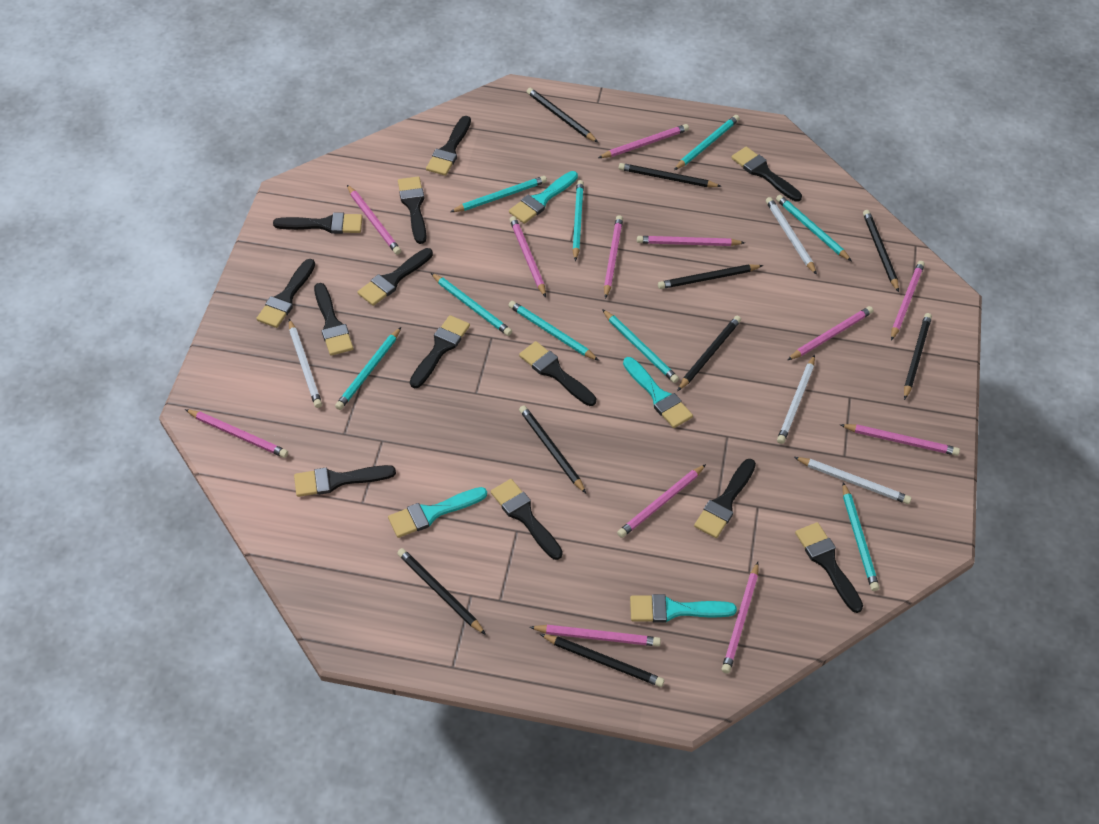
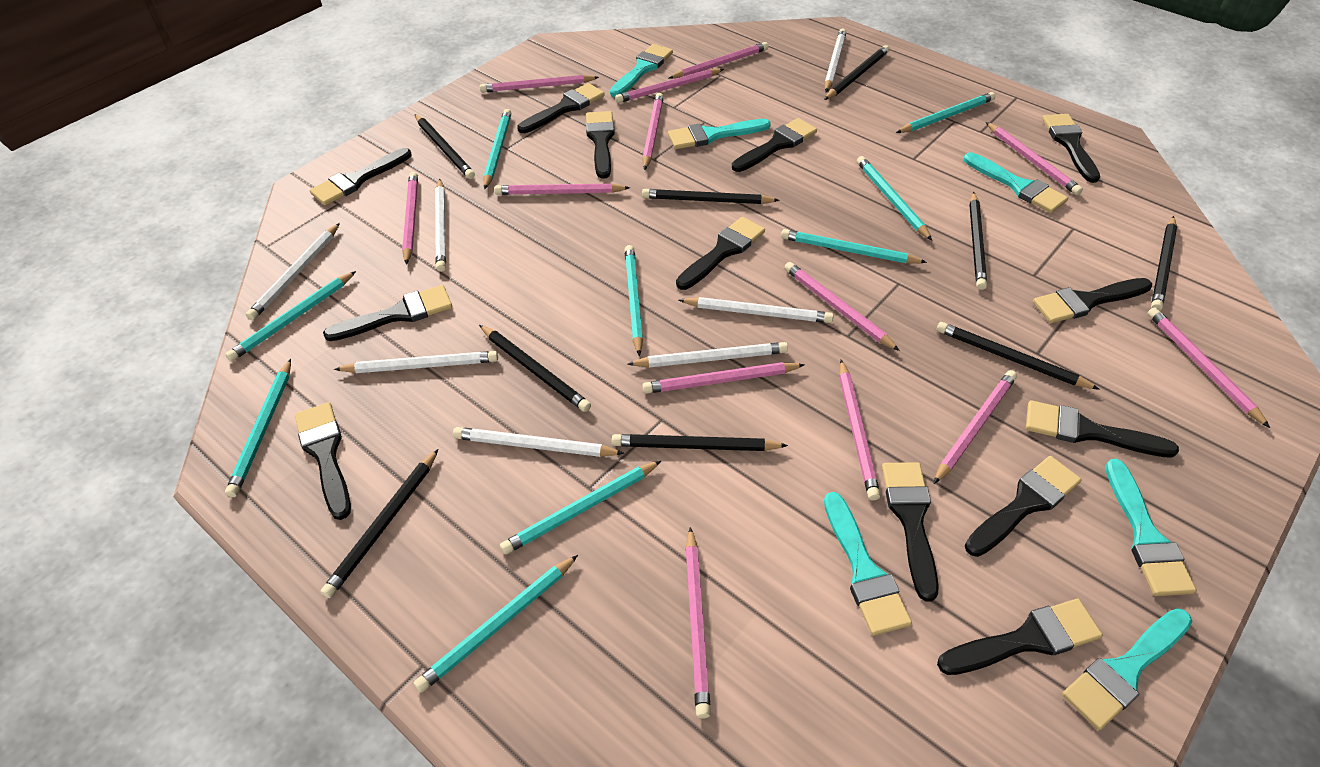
pink pencil: [185,409,288,458] [347,185,401,255] [510,216,546,297] [529,625,661,646] [598,124,689,158] [604,215,623,299] [617,464,706,538] [637,236,745,246] [722,562,759,674] [788,306,873,360] [841,424,960,456] [891,261,925,341] = 12 -> [402,172,418,265] [480,75,599,93] [494,183,630,195] [615,69,724,103] [642,93,664,170] [642,362,805,394] [669,42,769,79] [685,527,711,719] [784,262,900,351] [839,360,880,501] [934,370,1017,484] [986,122,1083,195] [1147,307,1270,428] = 13
turquoise brush: [388,487,487,538] [509,171,578,224] [623,357,693,428] [630,594,737,623] = 4 -> [610,44,673,97] [668,119,771,149] [824,492,912,636] [964,153,1068,213] [1062,608,1192,730] [1105,459,1197,596] = 6
white pencil: [289,319,322,408] [766,197,817,275] [777,355,815,444] [794,457,912,504] = 4 -> [246,223,340,320] [334,351,498,373] [435,179,446,272] [453,427,624,457] [627,342,788,368] [679,297,834,323] [824,28,847,92] = 7

